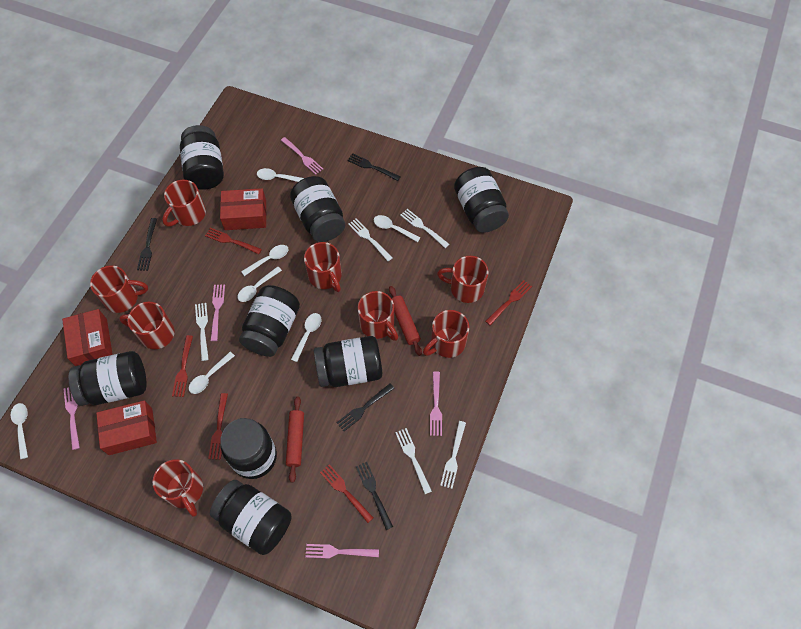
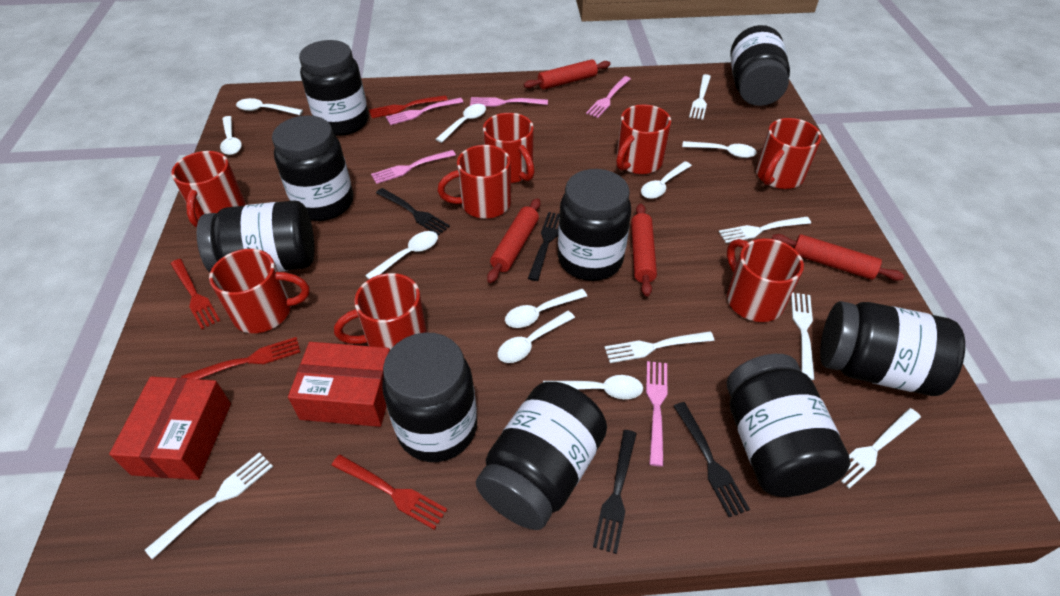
black jar: [69,351,147,406] [180,125,224,190] [210,480,291,555] [220,418,277,479] [239,285,300,357] [290,176,345,242] [314,336,382,387] [454,167,509,233] = 8 -> [197,200,314,272] [272,115,353,221] [299,40,369,136] [382,332,477,462] [476,382,607,530] [558,169,631,281] [727,354,850,497] [730,25,790,106] [820,301,965,396] = 9
red box: [62,309,113,366] [96,400,157,455] [220,188,266,230] = 3 -> [109,377,231,480] [288,342,390,427] = 2
red fork: [172,335,193,397] [205,228,262,254] [208,393,228,460] [320,464,373,523] [485,280,532,325] = 5 -> [171,259,220,329] [181,337,300,379] [331,455,447,530] [369,95,448,118] = 4
red rolling pin: [286,396,304,483] [389,286,422,356] = 2 -> [487,198,541,283] [524,59,610,90] [631,203,657,296] [771,234,904,281] = 4
white fork: [195,303,209,361] [348,218,393,261] [395,428,432,494] [400,209,449,248] [440,421,466,489] = 5 -> [145,452,273,560] [604,331,714,363] [689,74,711,120] [719,217,811,243] [791,293,815,380] [841,408,921,489] = 6
white spoon: [11,403,28,459] [189,352,235,394] [237,266,282,302] [241,245,289,276] [257,168,304,182] [291,313,322,362] [374,215,421,242] = 7 -> [220,116,242,155] [236,98,303,115] [365,231,438,279] [436,104,486,143] [498,311,575,363] [505,289,587,328] [543,375,643,399] [641,161,692,199] [682,141,757,158] = 9

